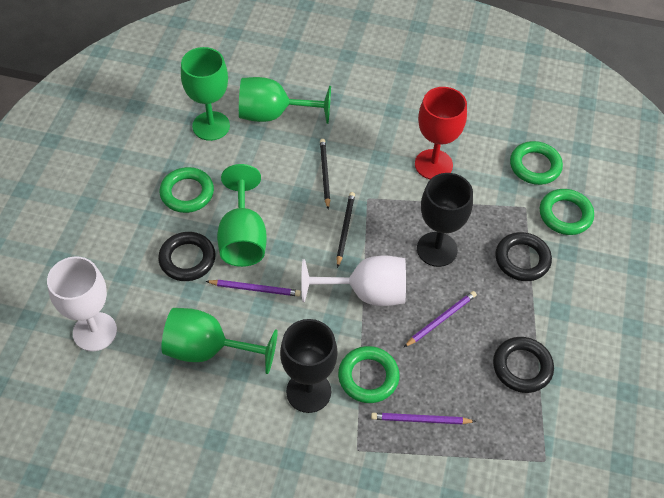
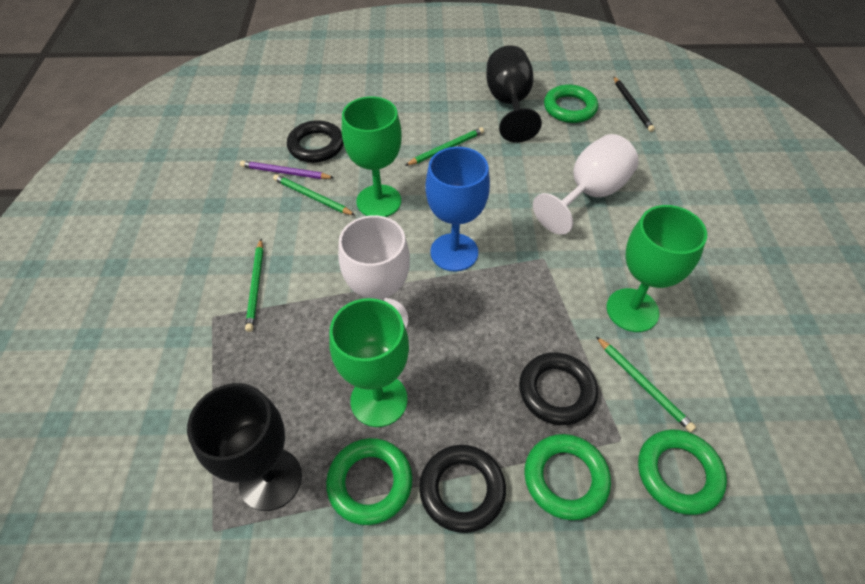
black pencil: [320,139,330,209] [336,192,355,268] = 2 -> [613,76,655,132] = 1
blue goblet: none = 0 -> [425,147,490,272] = 1
green goblet: [161,308,278,374] [181,47,230,141] [217,164,267,267] [239,77,331,124] = 4 -> [329,298,409,427] [342,96,402,217] [606,205,707,332] = 3
green pencil: none = 0 -> [245,239,263,332] [273,174,355,215] [405,127,484,166] [596,336,696,432] = 4
purple pencil: [206,280,301,297] [371,413,476,424] [404,291,477,347] = 3 -> [240,161,334,179] = 1
red goblet: [415,87,467,179] = 1 -> none = 0

